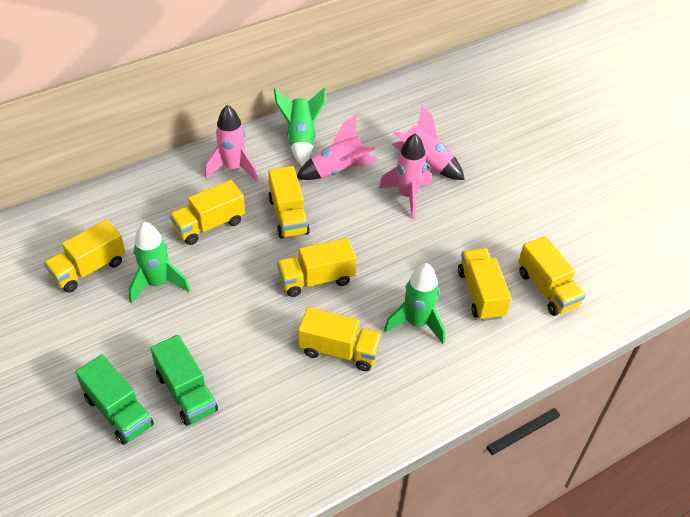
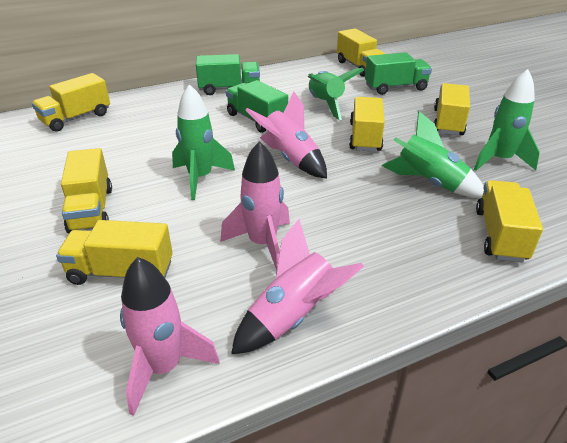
green rocket: [129,222,190,304] [274,87,326,167] [384,263,445,344] = 3 -> [172,84,235,200] [308,68,364,120] [381,111,484,198] [474,69,540,171] = 4
green truck: [75,354,154,445] [150,335,218,426] = 2 -> [196,54,260,95] [226,80,288,133] [365,52,432,95] = 3

